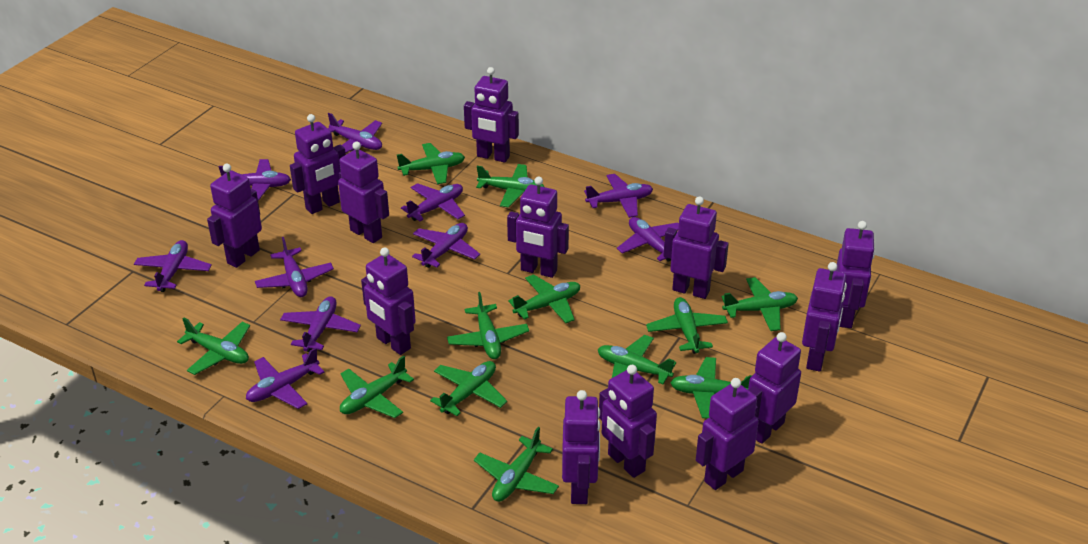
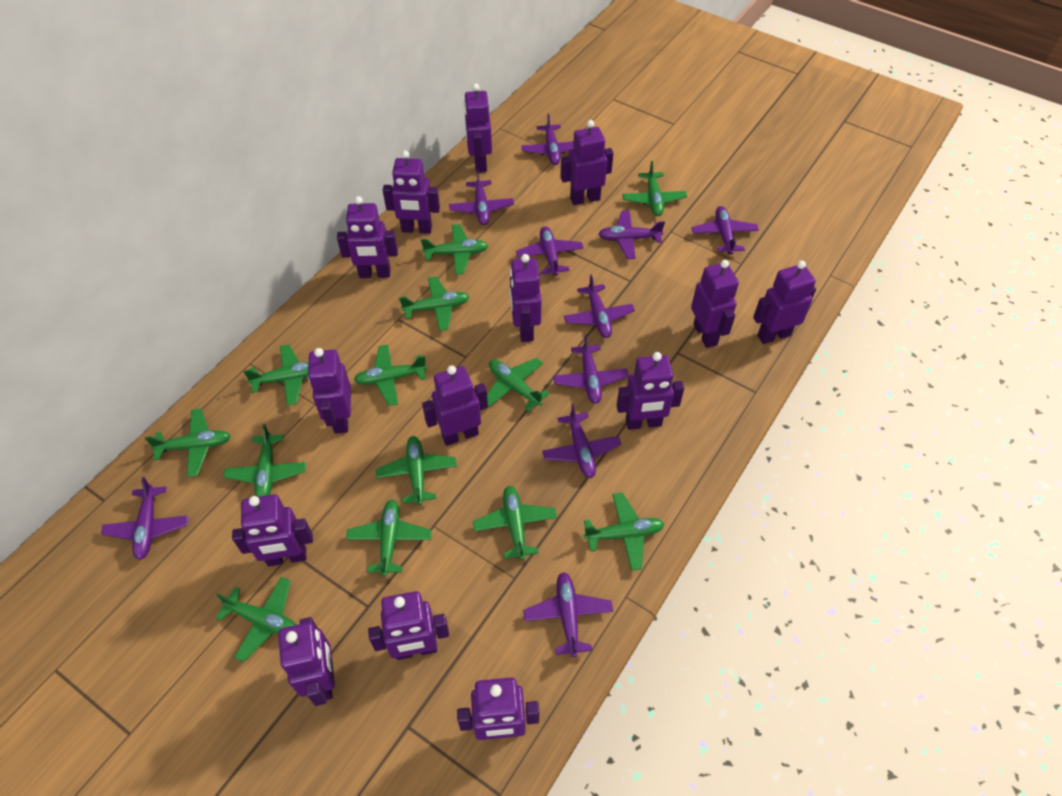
green plane: [177,317,250,375] [340,356,414,418] [397,143,465,184] [430,361,507,416] [447,292,529,359] [474,427,559,502] [476,164,544,208] [508,274,580,323] [598,335,676,384] [646,297,728,354] [670,357,752,419] [721,277,798,331] = 12 -> [145,409,231,477] [216,577,297,662] [224,424,306,497] [243,344,308,406] [346,499,432,577] [354,344,427,406] [376,436,457,505] [399,276,469,331] [421,224,488,275] [473,486,557,560] [487,358,550,411] [583,492,664,571] [622,161,687,216] = 13
purple robot: [207,164,262,268] [290,114,346,214] [338,141,389,243] [361,247,416,355] [464,67,519,163] [507,177,569,278] [562,390,600,504] [599,365,657,478] [663,196,729,299] [696,378,759,490] [748,332,801,444] [802,262,847,372] [836,221,875,328] = 13 -> [232,494,313,566] [278,617,335,706] [308,348,351,434] [337,196,398,278] [368,591,449,660] [383,151,440,234] [422,365,488,446] [457,678,539,740] [464,84,492,173] [510,254,541,342] [560,120,614,205] [616,352,684,430] [691,260,739,348] [753,260,816,344] = 14

